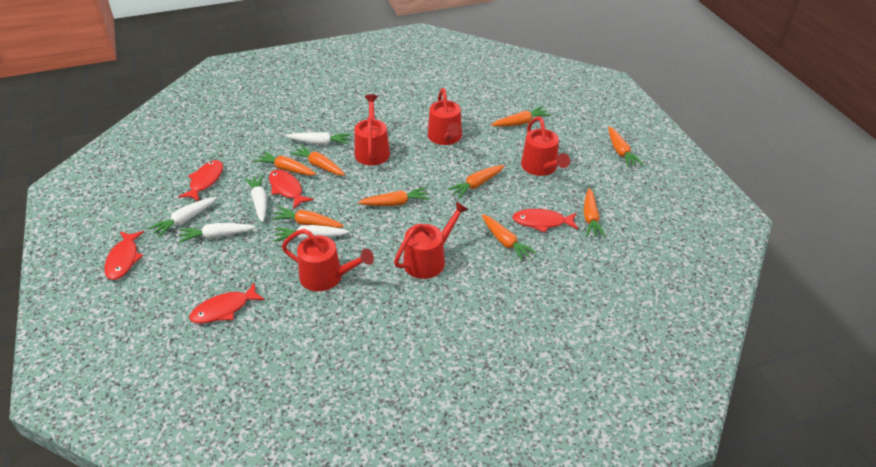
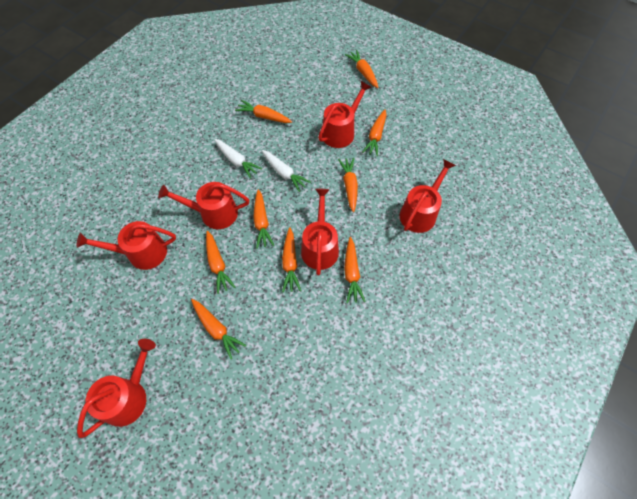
red fish: [104,231,144,280] [178,160,223,201] [189,282,265,324] [269,170,313,209] [512,209,578,233] = 5 -> none = 0
red watering can: [282,229,374,291] [354,94,390,165] [394,201,469,279] [428,88,462,145] [521,117,570,176] = 5 -> [77,221,176,270] [77,339,156,438] [158,182,249,229] [301,189,339,275] [318,81,372,148] [400,159,456,233] = 6
white carrot: [149,197,217,238] [179,223,256,243] [245,175,267,222] [273,225,349,242] [286,132,351,145] = 5 -> [214,139,262,179] [262,150,311,192] = 2

